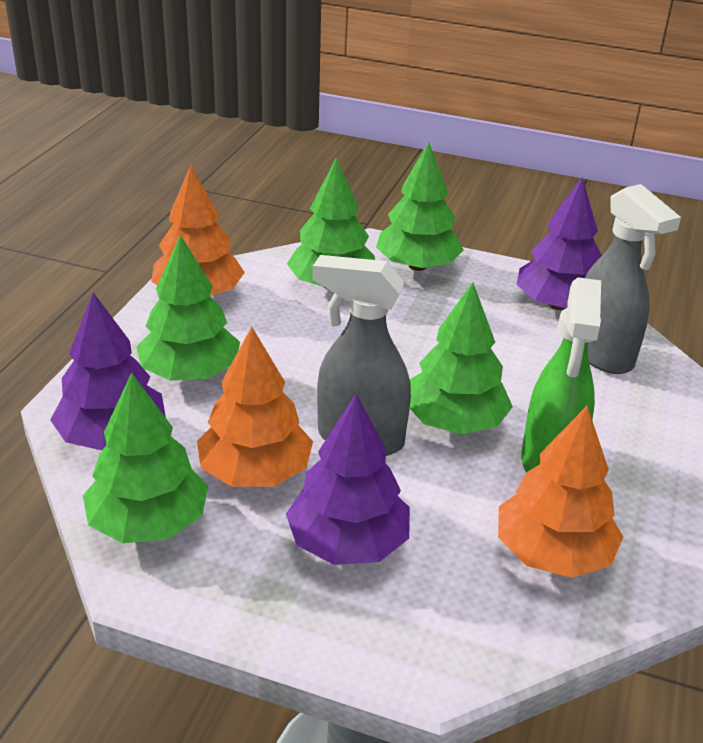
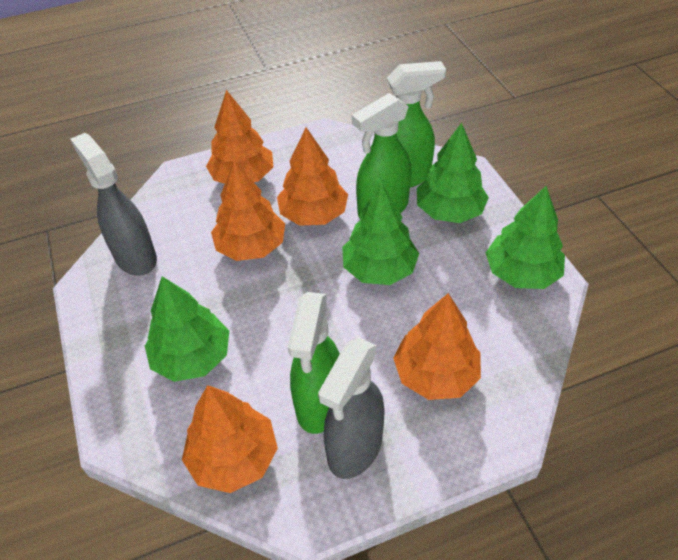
green spray bottle: [521,277,601,473] = 1 -> [288,292,340,434] [352,93,411,218] [387,61,446,187] = 3
green tree: [83,373,208,543] [136,235,240,381] [287,158,375,290] [376,142,464,271] [410,282,513,434] = 5 -> [145,276,229,382] [342,182,419,285] [417,123,489,223] [485,186,565,289] = 4
orange tree: [151,165,245,296] [197,327,313,487] [498,406,623,578] = 3 -> [182,385,278,493] [206,90,273,184] [211,161,285,261] [277,127,348,226] [393,293,481,400] = 5
purple tree: [50,292,166,450] [286,394,410,565] [516,178,602,310] = 3 -> none = 0

